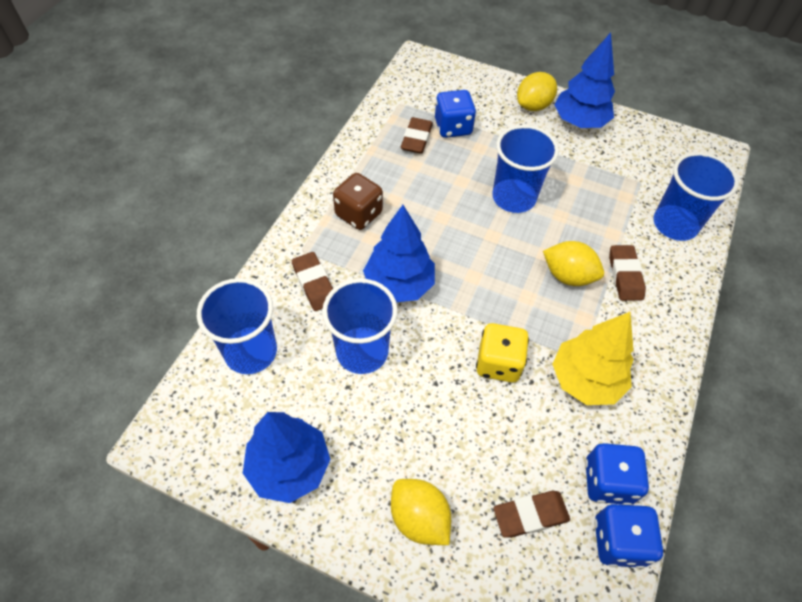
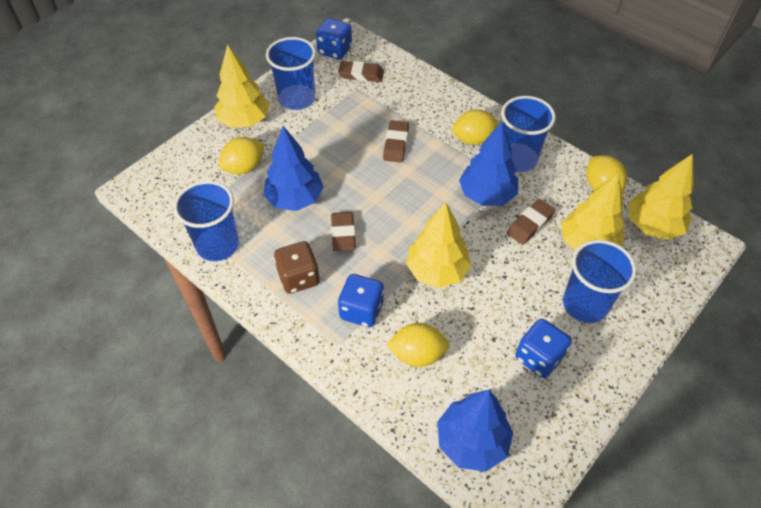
yellow dice: [476,323,529,383] = 1 -> none = 0
yellow lemon: [391,479,451,545] [517,72,557,111] [543,241,604,286] = 3 -> [218,137,265,174] [386,323,450,367] [452,109,500,145] [586,155,627,195] = 4
yellow tree: [552,312,634,405] = 1 -> [214,44,270,128] [406,202,471,288] [561,174,625,250] [629,154,694,240] = 4

